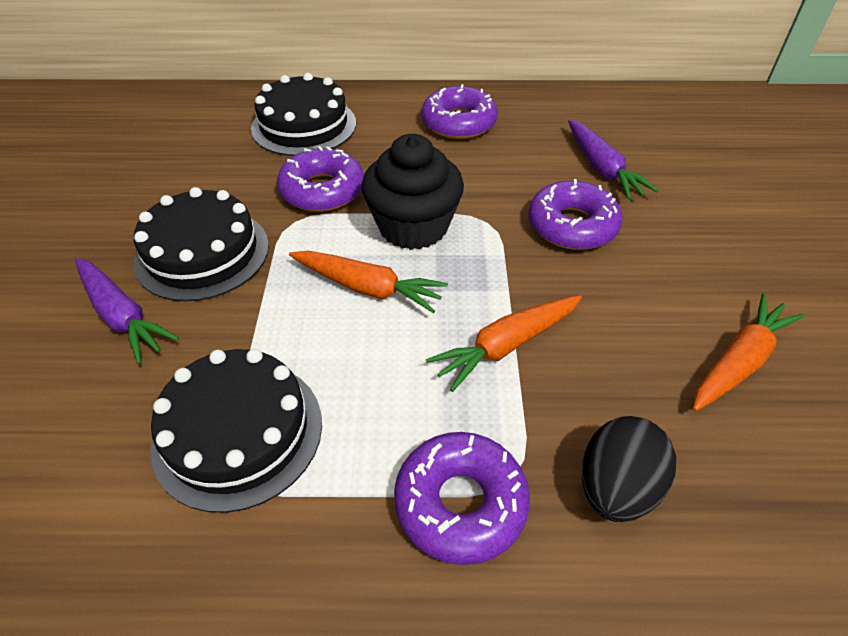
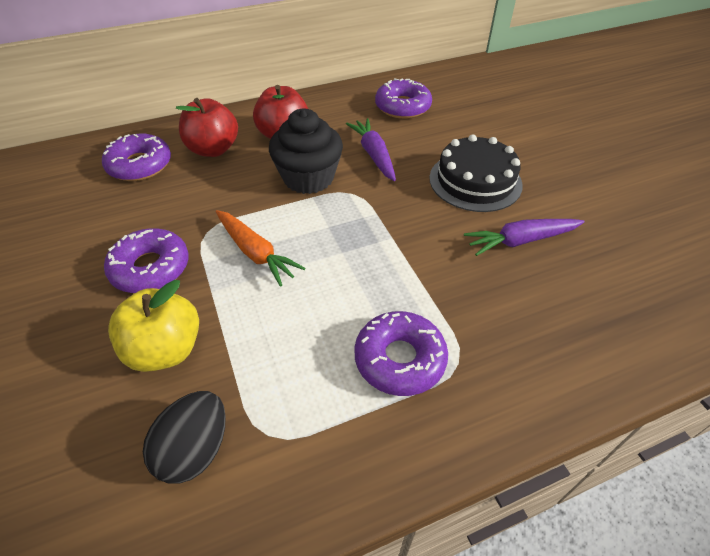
black cake: [134,187,269,301] [150,349,322,513] [251,73,356,156] = 3 -> [429,134,523,212] = 1
orange carrot: [289,251,448,313] [426,295,582,392] [693,293,805,411] = 3 -> [216,210,306,287] = 1
red apple: none = 0 -> [176,98,238,157] [253,85,308,139] = 2
yellow apple: none = 0 -> [108,280,199,372] = 1

